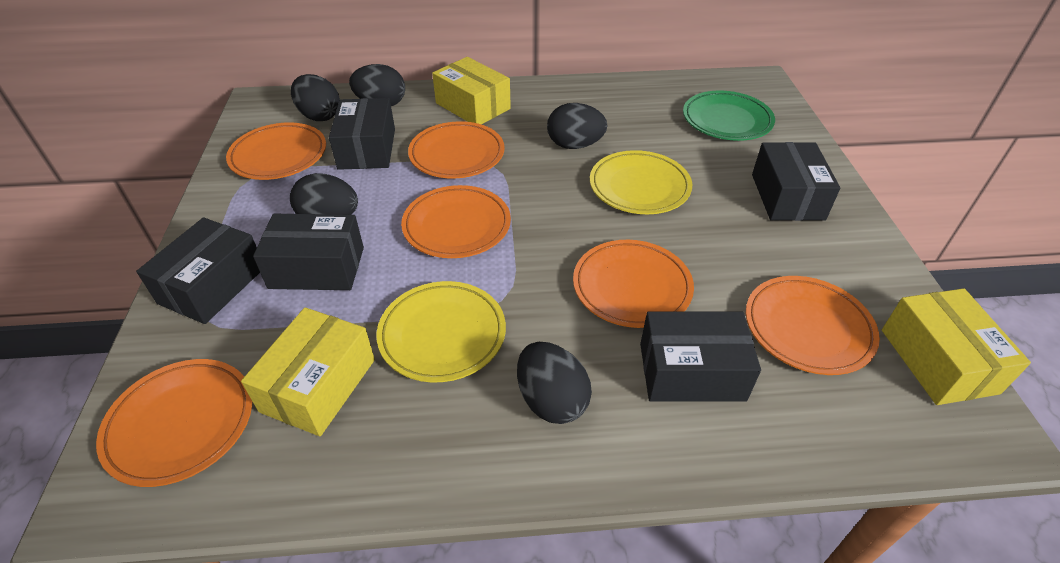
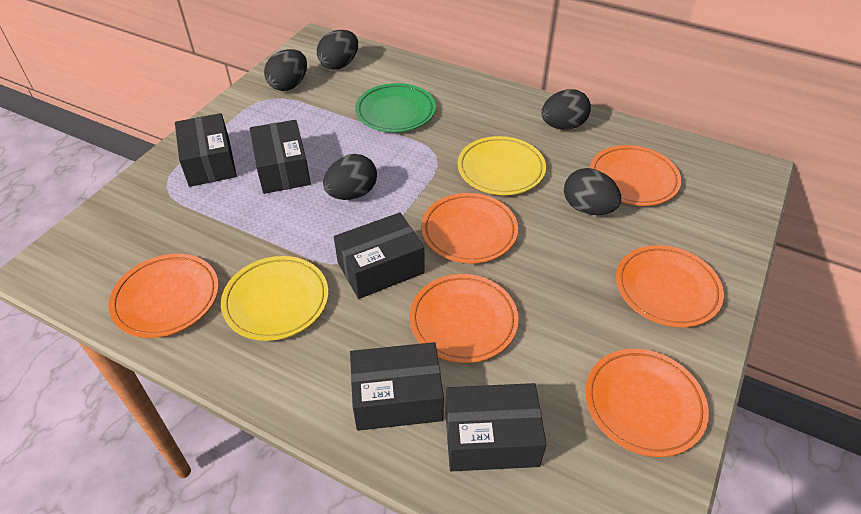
yellow box: [241,307,375,436] [432,57,511,124] [882,288,1031,405] = 3 -> none = 0

